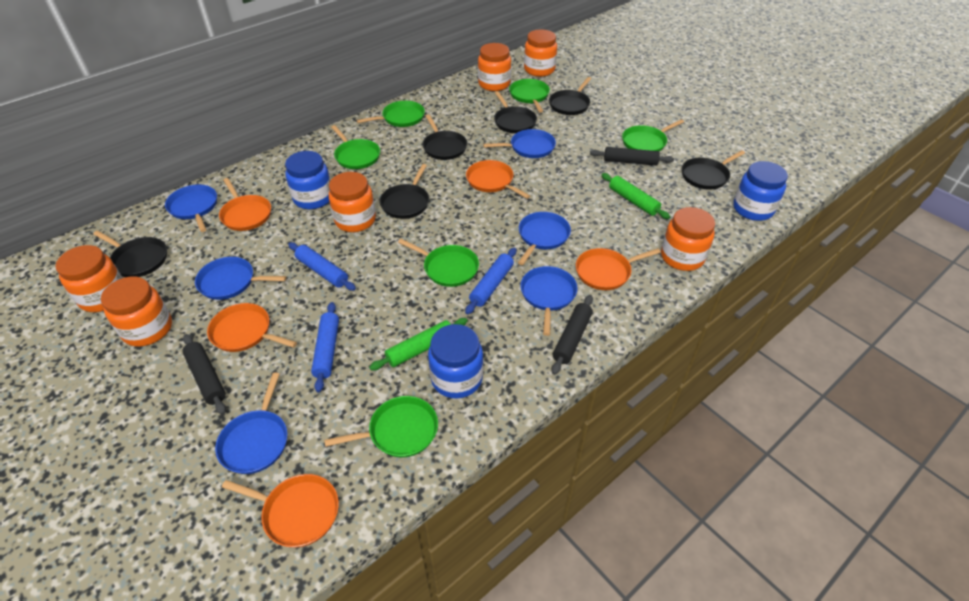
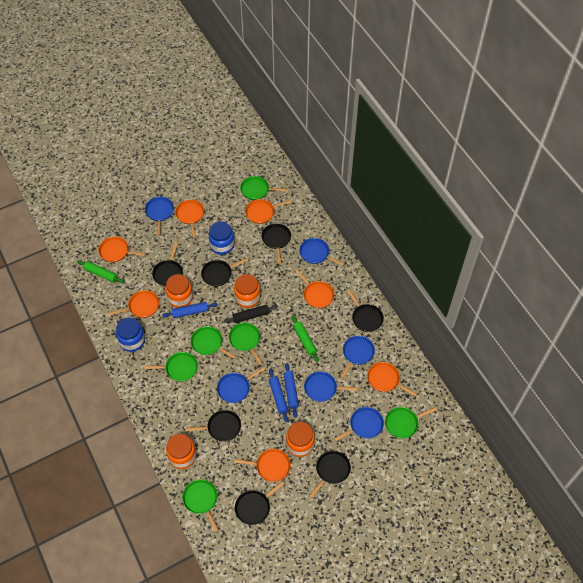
black pan: [93,231,167,277] [379,164,429,219] [422,114,467,160] [494,91,537,133] [549,77,591,115] [682,150,745,190] = 6 -> [152,243,183,286] [186,410,241,442] [201,258,248,286] [235,481,285,525] [262,223,291,263] [309,451,351,498] [347,290,384,332] = 7
black rolling pin: [182,334,226,415] [552,295,593,375] [590,147,674,165] = 3 -> [224,305,278,323] = 1
blue jar: [285,151,330,209] [428,324,483,398] [733,161,788,221] = 3 -> [116,318,145,352] [209,221,234,255] = 2
orange jar: [55,245,123,312] [101,276,172,347] [329,172,376,232] [478,43,511,91] [524,29,557,77] [661,207,715,271] = 6 -> [166,274,193,308] [166,434,196,469] [234,274,260,308] [286,422,315,457] = 4
orange pan: [207,303,297,352] [219,178,271,231] [222,474,339,547] [466,160,530,199] [576,248,661,290] = 5 -> [98,236,146,262] [109,290,159,318] [175,199,204,238] [235,449,291,482] [245,199,291,224] [295,270,334,308] [367,362,417,396] = 7

